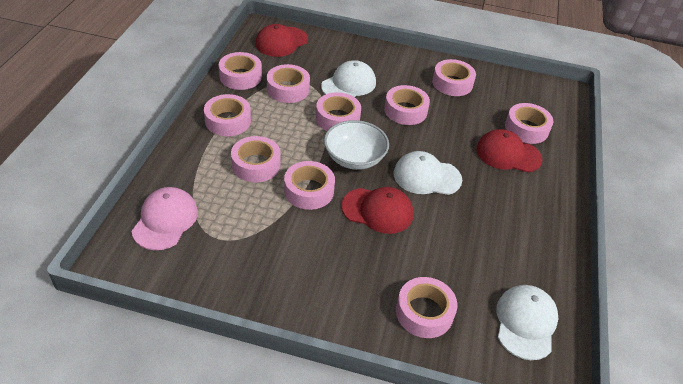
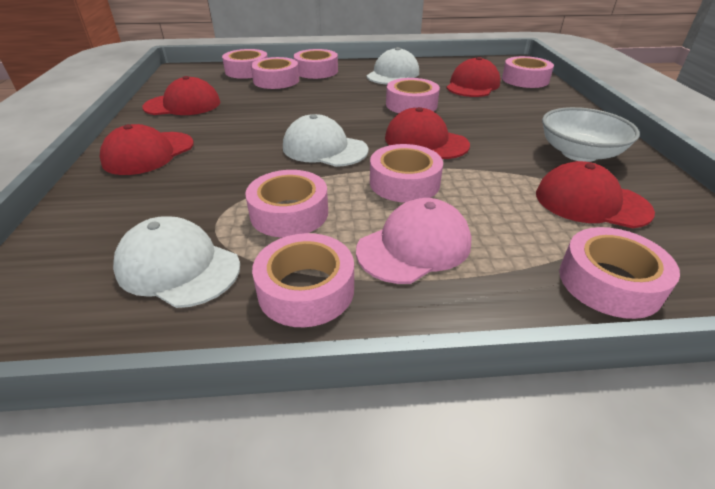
pink tape: [204,94,251,136] [219,52,262,90] [231,136,281,182] [267,64,310,103] [284,161,335,210] [316,92,361,131] [384,85,430,125] [396,277,457,338] [432,59,476,96] [505,103,553,144] = 10 -> [222,49,268,79] [246,170,328,238] [251,57,299,89] [252,233,354,327] [293,49,338,79] [370,144,443,202] [386,78,440,113] [502,56,554,88] [559,227,680,319] = 9
red cap: [255,24,308,57] [341,187,413,234] [476,129,542,172] = 3 -> [99,124,194,175] [142,76,220,115] [385,107,470,159] [446,57,500,97] [536,161,655,228] = 5

